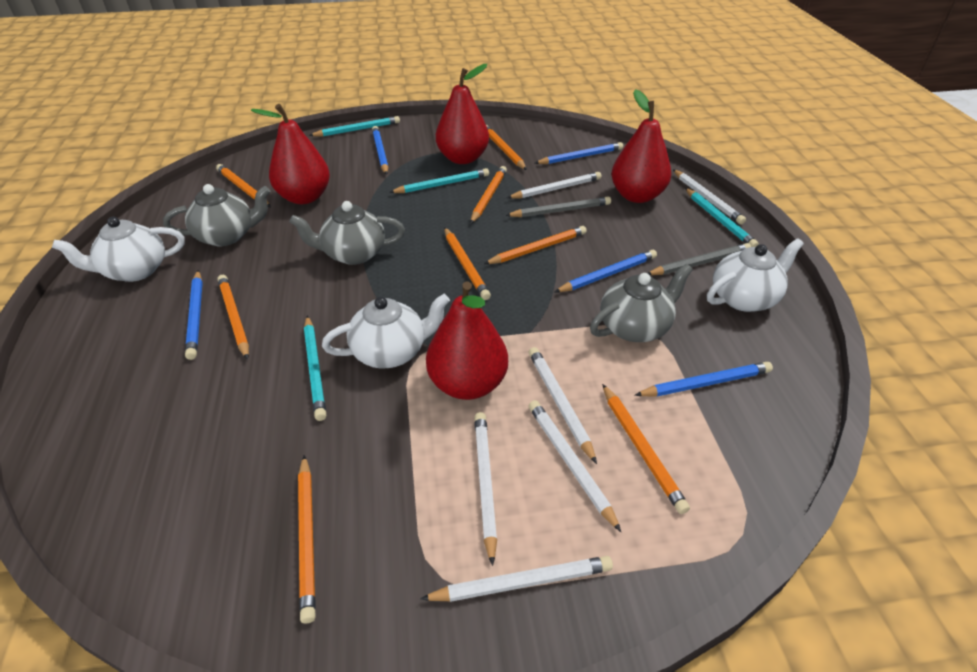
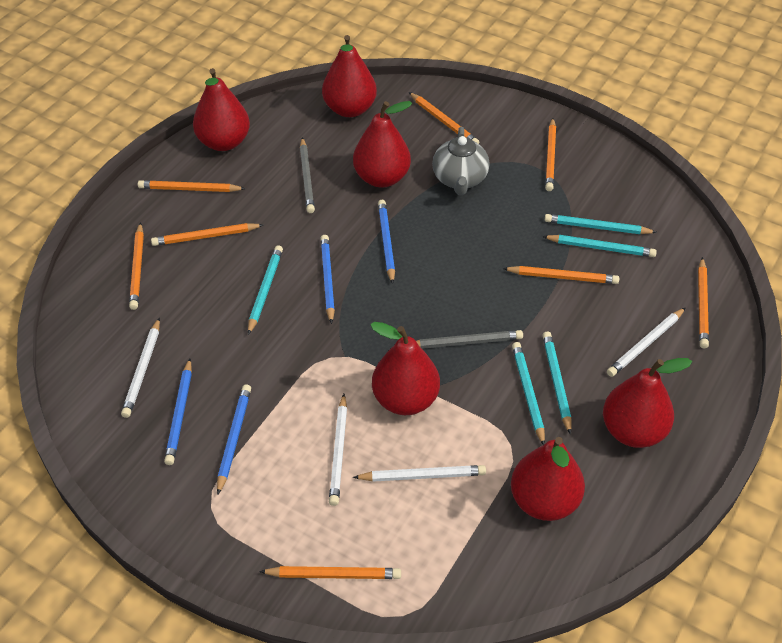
blue pencil: [185,270,203,360] [372,126,388,175] [535,142,623,164] [555,249,657,292] [634,362,773,397] = 5 -> [164,359,192,465] [217,384,251,495] [321,235,335,324] [378,200,395,284] = 4
grey teapot: [163,184,270,246] [289,201,405,265] [590,264,693,342] = 3 -> [432,127,490,195] = 1
red pear: [251,104,330,204] [426,281,508,400] [436,64,489,164] [612,89,671,203] = 4 -> [193,68,250,151] [322,35,377,117] [353,101,412,188] [370,322,440,415] [511,437,585,521] [603,358,692,448] = 6
turquoise pencil: [304,316,326,421] [309,116,400,137] [389,168,489,193] [685,188,759,247] = 4 -> [248,245,283,335] [512,342,545,445] [542,235,657,257] [542,331,571,435] [545,214,657,234] = 5
white pencil: [420,556,613,602] [474,412,497,566] [507,172,601,199] [528,400,621,532] [529,347,597,464] [673,169,746,224] = 6 -> [121,317,160,418] [329,394,347,506] [353,465,486,482] [607,307,686,377] = 4
white teapot: [52,217,185,282] [322,294,450,368] [707,238,804,312] = 3 -> none = 0

